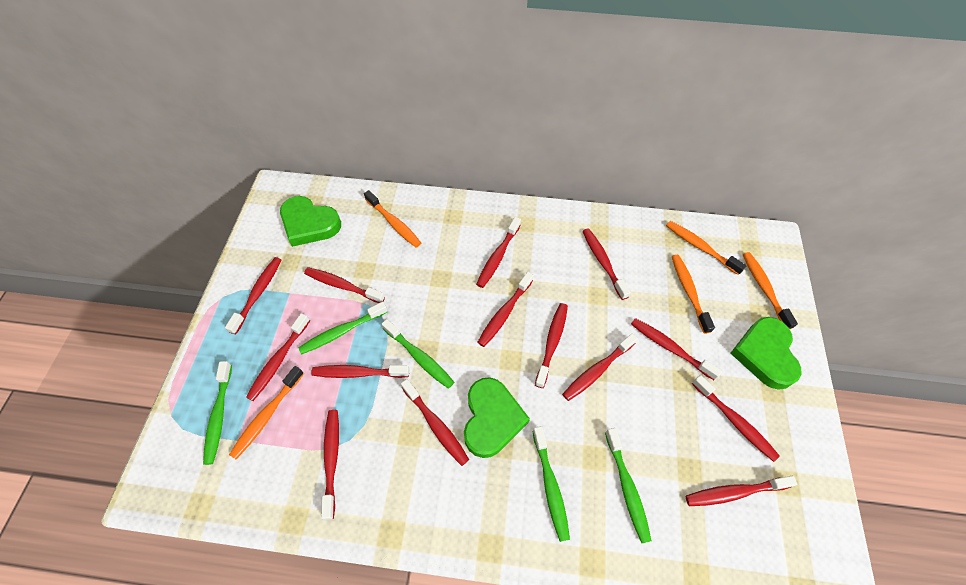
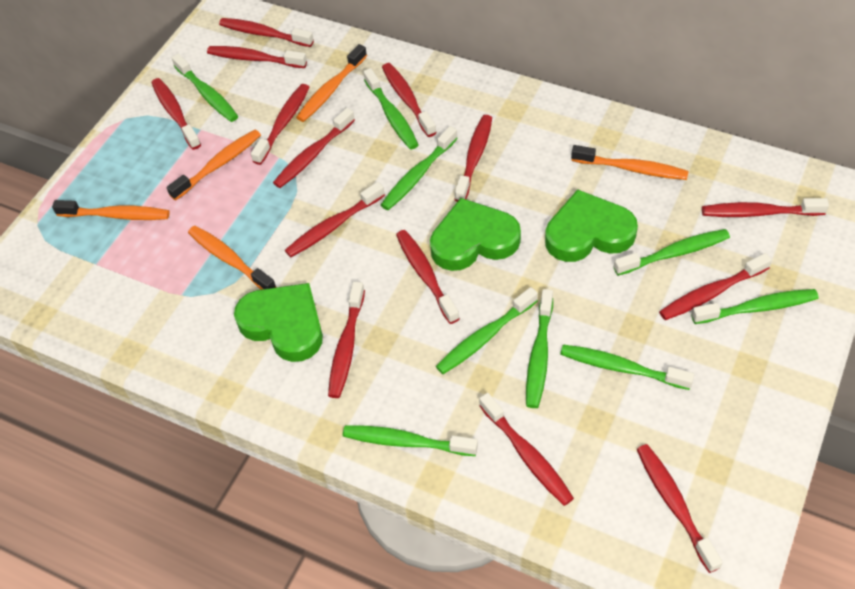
green toothbrush: [203,361,232,465] [298,302,387,354] [382,319,454,389] [533,426,570,542] [605,428,651,543] = 5 -> [171,54,238,122] [343,425,478,456] [363,68,418,150] [381,126,458,210] [436,287,538,374] [526,289,553,408] [560,345,694,390] [614,229,730,276] [692,289,819,324] = 9

